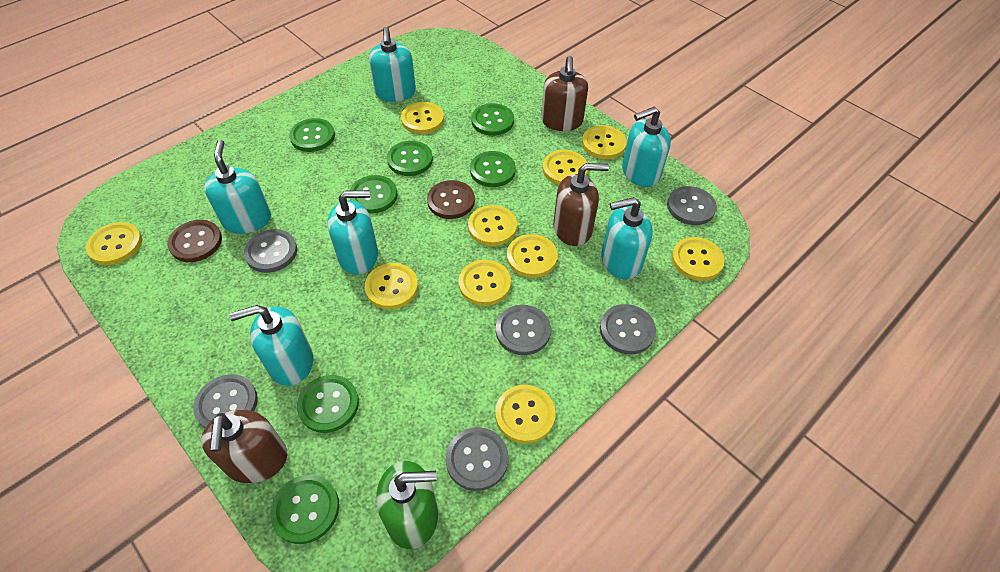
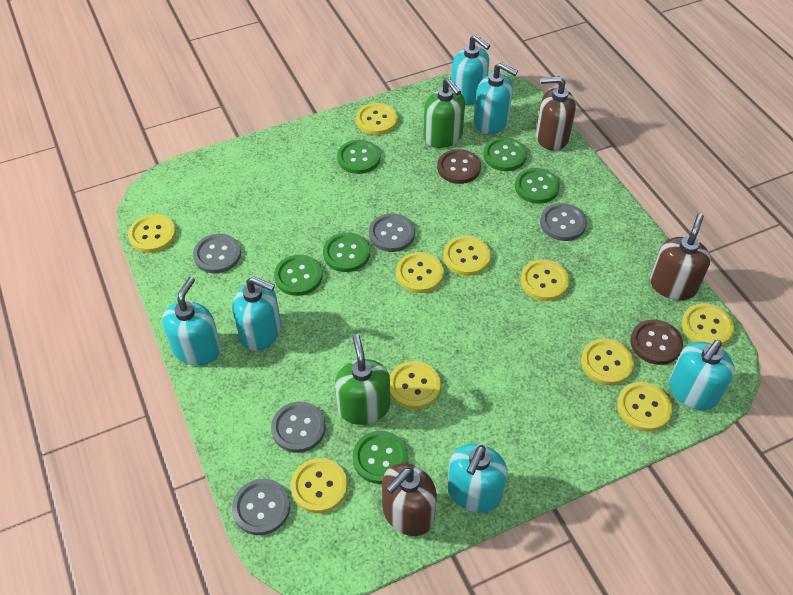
green button: [270,475,339,544] [289,118,335,152] [297,375,359,433] [350,175,397,213] [387,141,433,176] [470,151,516,187] [471,103,514,136] = 7 -> [274,255,322,296] [323,232,370,272] [337,140,380,174] [353,431,408,484] [483,137,527,171] [515,168,560,204] = 6
green soap dispenser: [376,461,438,549] = 1 -> [335,334,390,425] [423,78,465,148] = 2
grey button: [193,374,258,428] [244,229,297,273] [446,427,509,491] [496,305,551,355] [600,304,656,354] [667,186,717,225] = 6 -> [193,234,241,273] [232,479,290,535] [271,402,326,453] [369,213,415,252] [540,203,587,241] = 5

